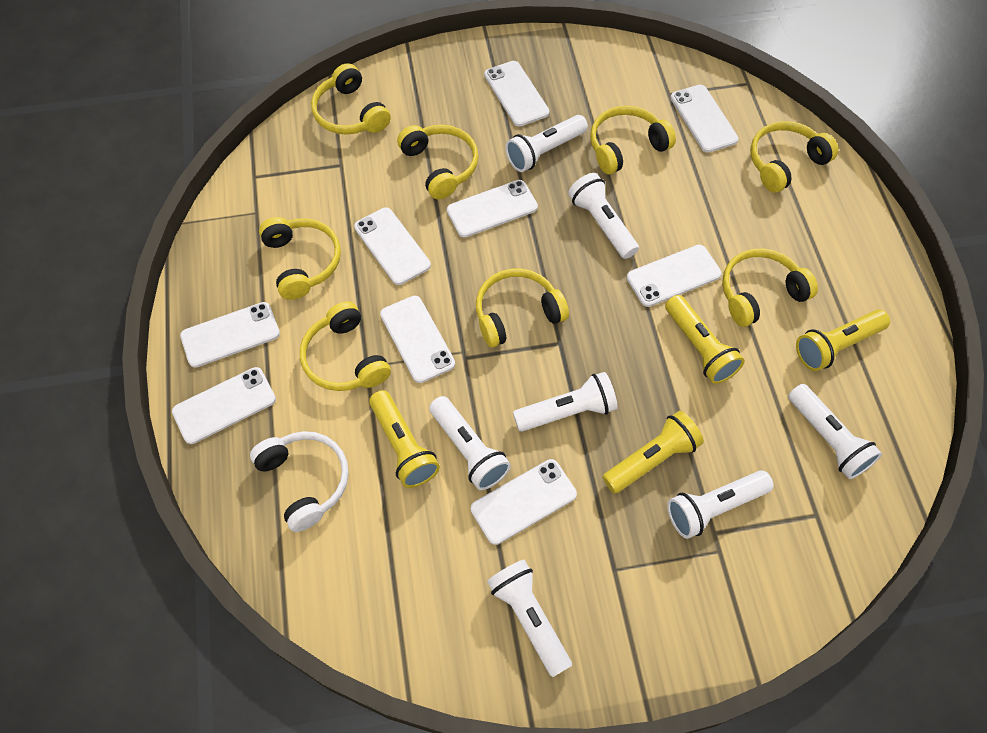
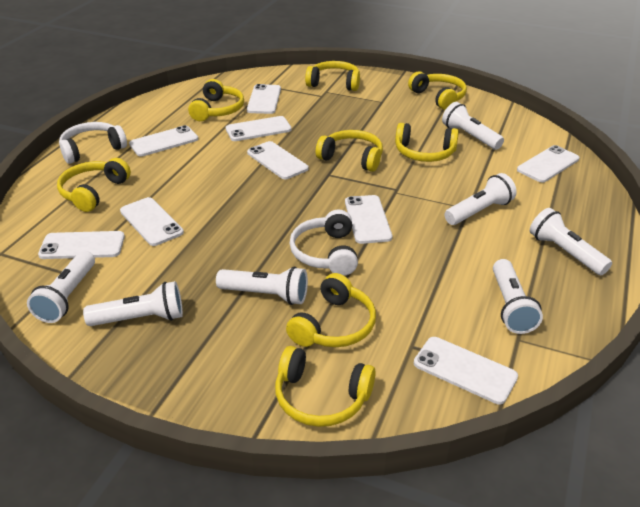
white headphones: [250,431,349,532] = 1 -> [59,122,127,164] [290,209,358,276] = 2
yellow flashlight: [369,390,440,488] [603,411,704,494] [665,295,745,384] [796,309,890,371] = 4 -> none = 0

